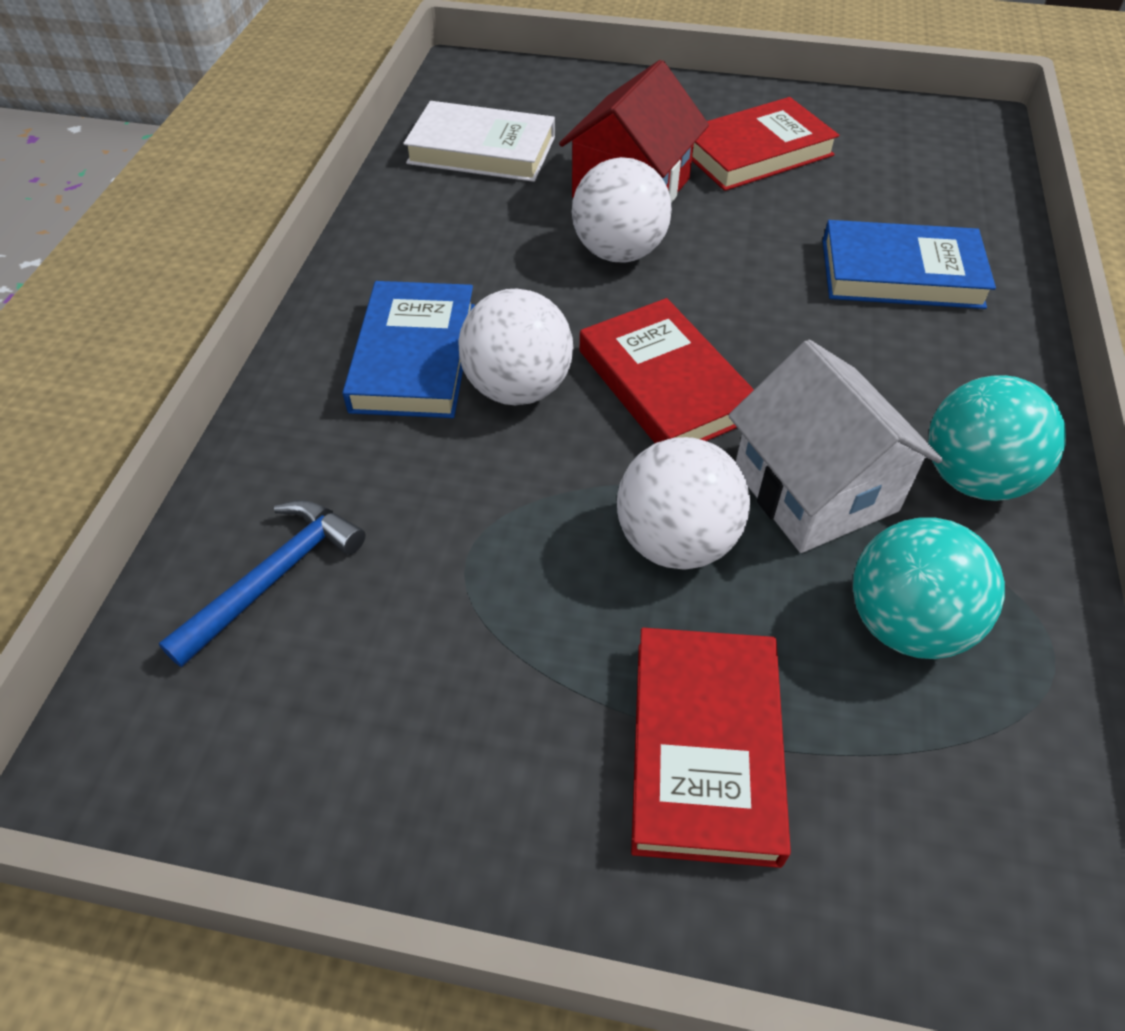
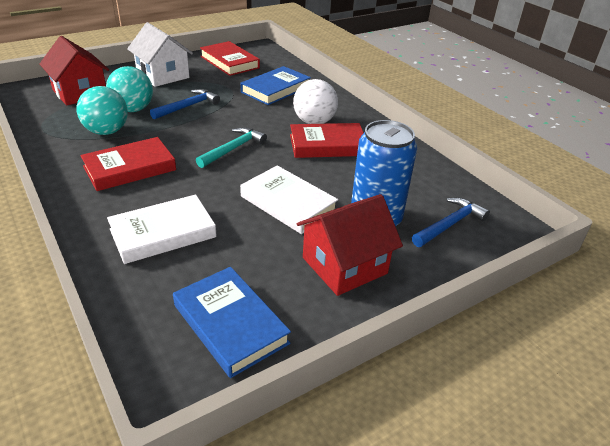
blue can: none = 0 -> [351,120,417,226] = 1
blue hammer: [159,500,366,667] = 1 -> [150,89,220,120] [412,197,490,247] = 2
red house: [559,60,709,203] = 1 -> [39,36,109,106] [297,194,403,296] = 2
turquoise hammer: none = 0 -> [196,127,267,168] = 1
white ball: [458,289,573,405] [572,157,672,263] [617,437,750,570] = 3 -> [293,79,338,124] = 1
white book: [403,101,555,182] = 1 -> [107,194,217,264] [240,165,338,234] = 2

